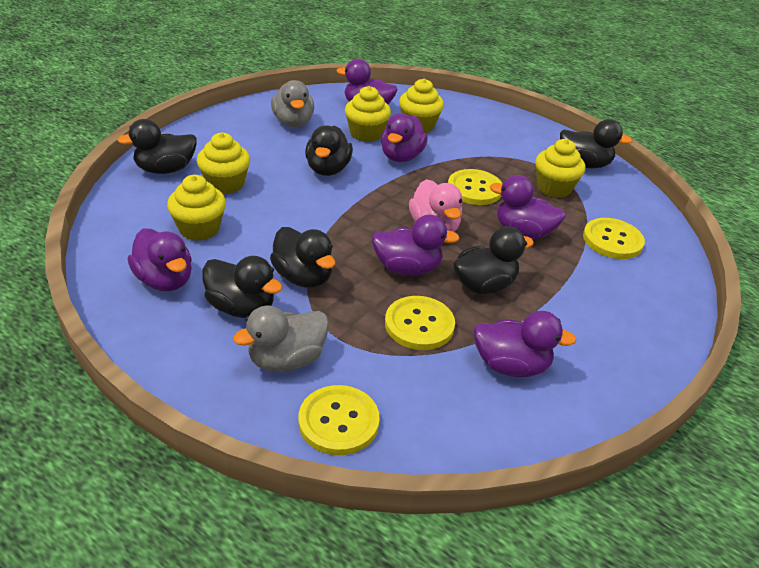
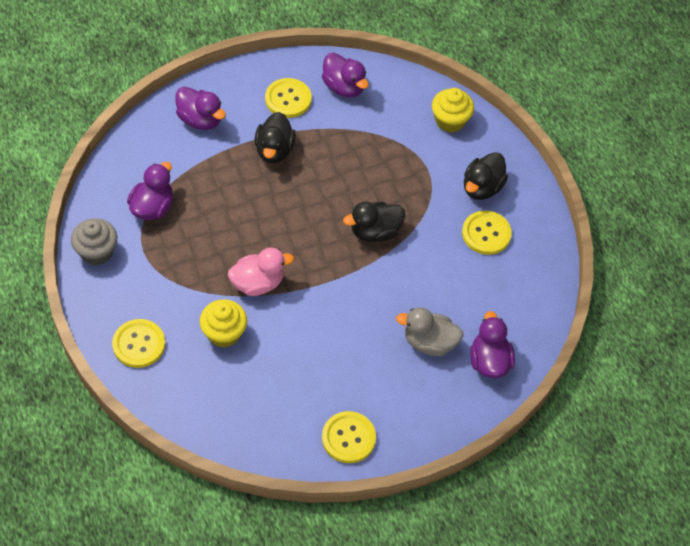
black duck: [117,119,197,174] [202,256,283,318] [270,227,335,288] [305,125,353,176] [453,226,534,294] [560,119,632,168] = 6 -> [254,112,296,163] [343,201,406,242] [464,152,508,200] = 3
grey cupcake: none = 0 -> [71,218,117,265] = 1
grey duck: [233,306,329,372] [271,80,314,127] = 2 -> [396,307,463,356] = 1
purple duck: [128,229,192,291] [336,59,397,104] [372,215,460,275] [381,113,428,162] [474,311,577,377] [490,175,566,239] = 6 -> [127,162,173,220] [175,87,226,130] [322,53,369,97] [470,311,515,378] = 4
yellow cupcake: [167,175,226,241] [197,133,250,195] [345,86,391,142] [399,79,444,133] [535,139,585,198] = 5 -> [200,299,247,348] [432,88,474,133] = 2

